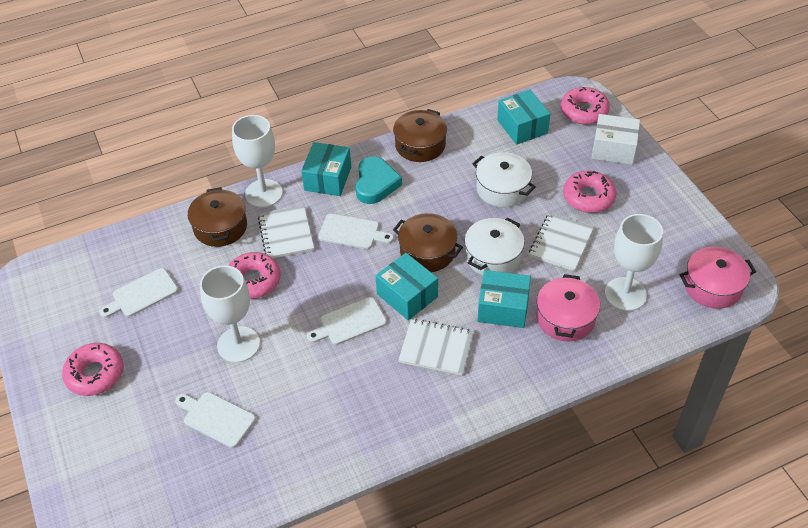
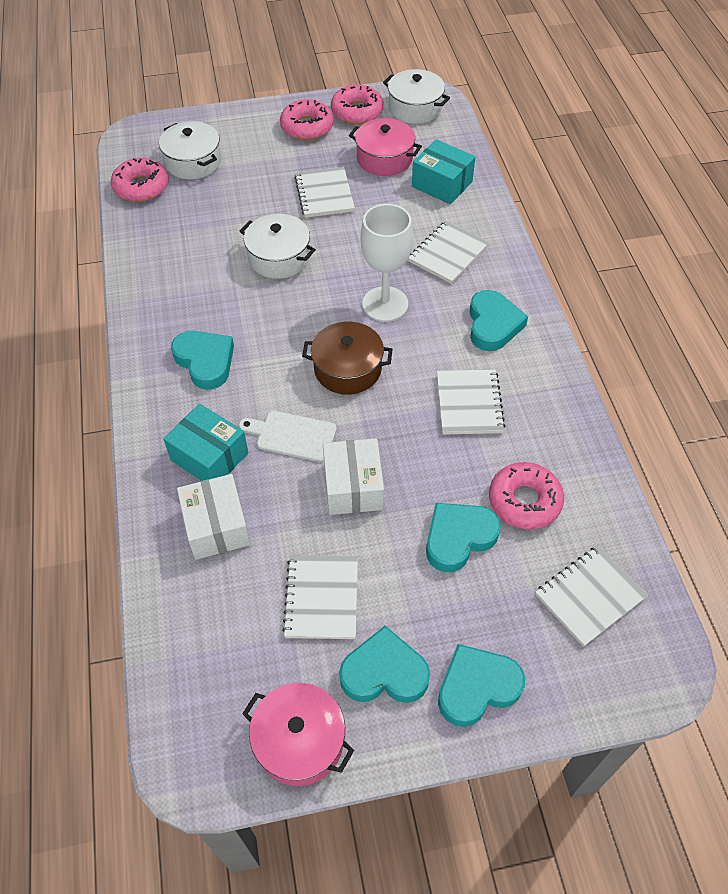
brown pot: [188,187,247,247] [393,109,447,162] [393,213,463,272] = 3 -> [302,322,393,395] = 1
turquoise box: [301,142,351,196] [376,253,438,320] [478,270,531,328] [497,90,550,145] = 4 -> [163,404,248,481] [412,139,475,204] = 2
turquoise heart: [355,157,402,204] = 1 -> [171,331,234,390] [339,626,430,703] [426,503,501,572] [438,644,525,727] [469,290,528,351] = 5
white box: [592,114,640,165] = 1 -> [177,474,250,560] [323,438,384,515] = 2
white cutting board: [100,268,178,318] [175,392,256,448] [307,297,387,345] [318,214,394,249] = 4 -> [239,411,337,462] = 1
white goblet: [200,265,260,363] [232,115,283,208] [605,214,663,311] = 3 -> [361,204,413,322] = 1
white notebook: [258,205,314,258] [398,319,474,375] [529,213,594,271] = 3 -> [282,555,358,639] [294,167,355,218] [408,221,489,284] [437,370,505,435] [535,545,648,647] = 5
white pot: [464,217,525,276] [472,152,536,207] = 2 -> [159,121,221,179] [240,214,316,279] [383,69,450,124] = 3

